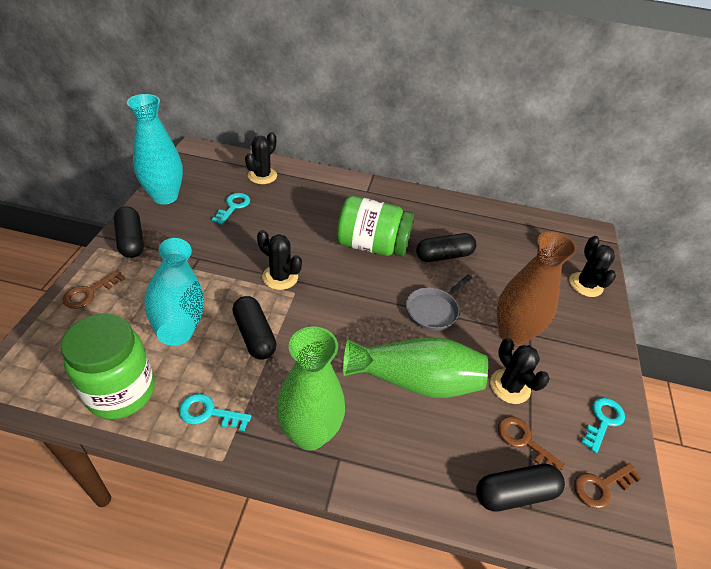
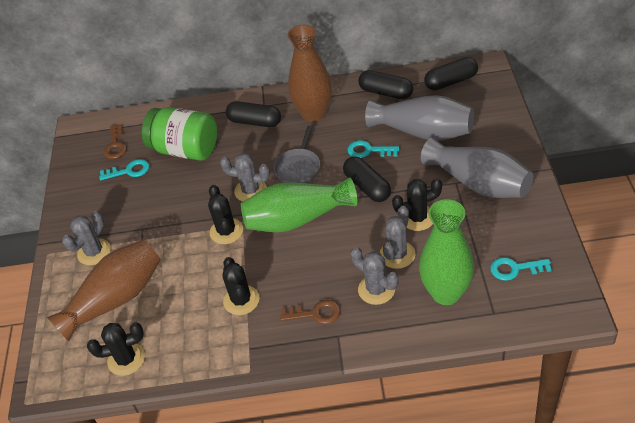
brown key: [62,270,125,309] [498,416,565,470] [574,463,642,509] = 3 -> [104,124,127,159] [280,300,341,324] = 2
brown vase: [497,231,577,346] = 1 -> [47,240,161,342] [287,25,332,122] = 2
green jar: [61,313,155,419] [337,196,414,257] = 2 -> [142,107,217,161] = 1
grey cactus: none = 0 -> [62,211,111,265] [220,153,270,202] [351,247,399,305] [380,206,416,269] = 4
grey vase: none = 0 -> [365,95,474,141] [421,137,533,198] = 2
turquoise vase: [127,94,183,205] [144,238,204,346] = 2 -> none = 0

